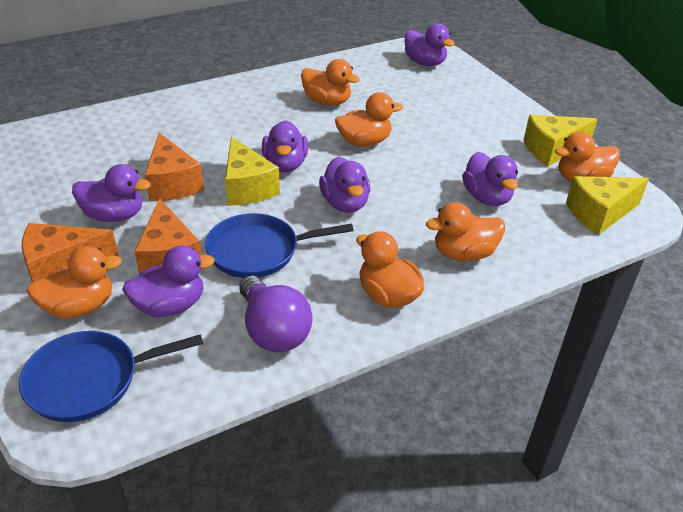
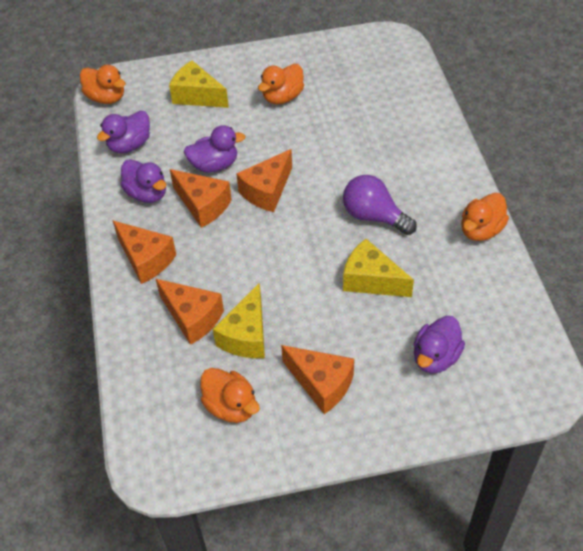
blue pan: [19,331,203,422] [205,213,354,278] = 2 -> none = 0
orange cheese: [21,223,119,282] [135,198,201,275] [145,133,204,201] = 3 -> [112,220,176,284] [156,279,224,345] [170,169,232,228] [236,149,292,212] [281,345,354,414] = 5
orange duck: [26,246,122,318] [301,59,360,106] [335,92,403,147] [356,231,424,308] [426,202,505,261] [555,132,620,182] = 6 -> [80,65,126,104] [200,368,260,423] [258,64,304,104] [461,193,509,241] = 4
purple duck: [72,164,151,222] [122,245,215,317] [262,120,308,172] [319,157,370,213] [404,23,455,66] [462,152,518,206] = 6 -> [97,111,150,153] [120,159,166,203] [184,125,245,172] [414,316,465,373] = 4

